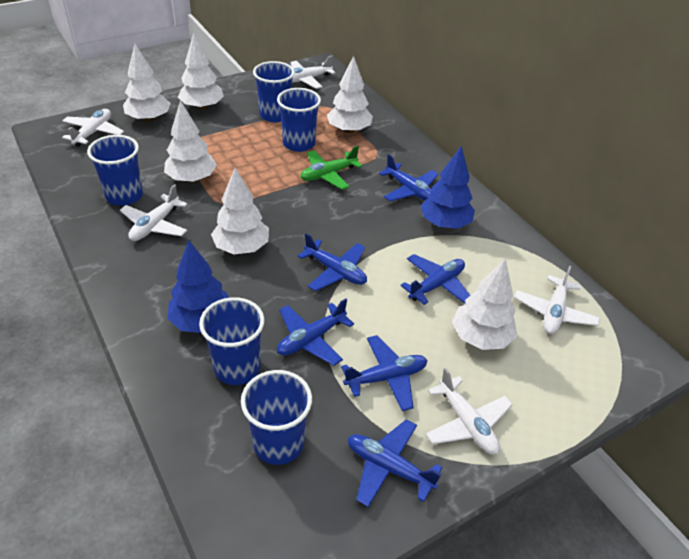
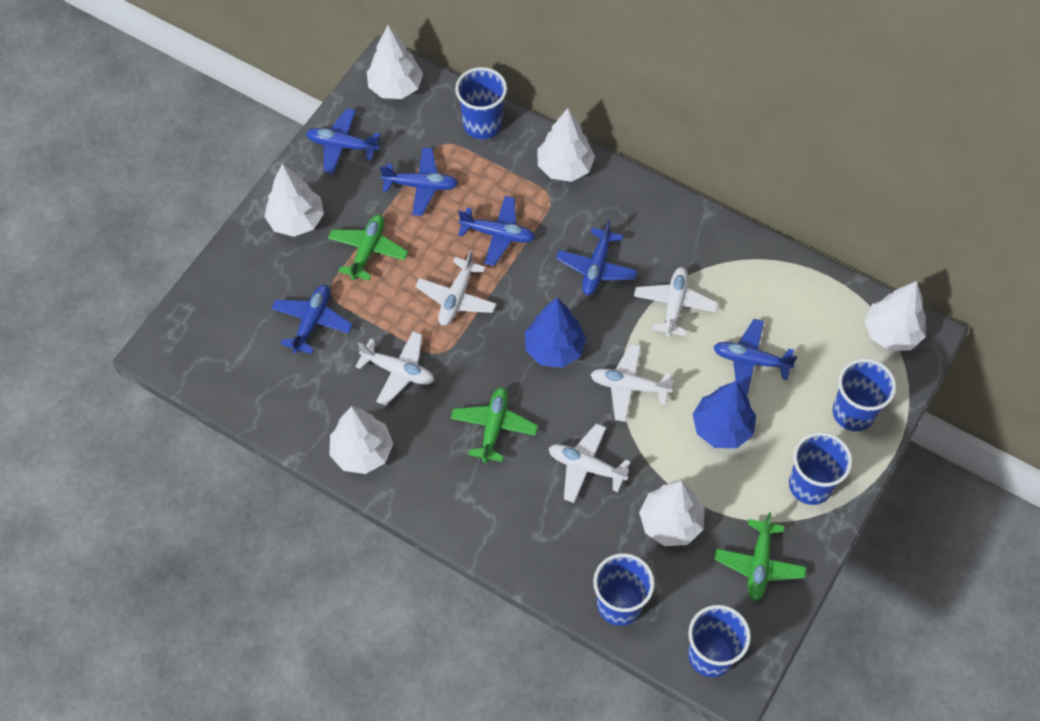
green plane: [301,146,363,190] = 1 -> [328,214,408,281] [451,387,538,463] [714,512,806,601] = 3

